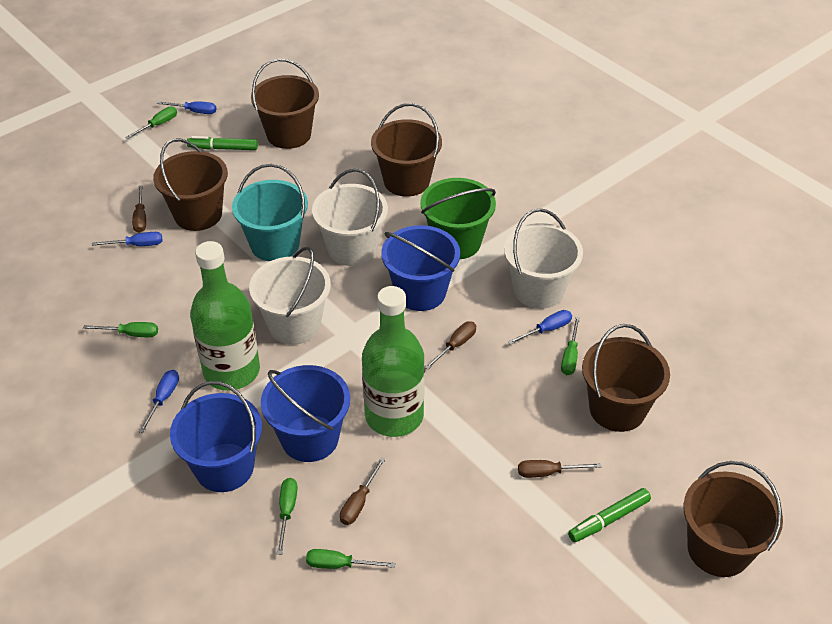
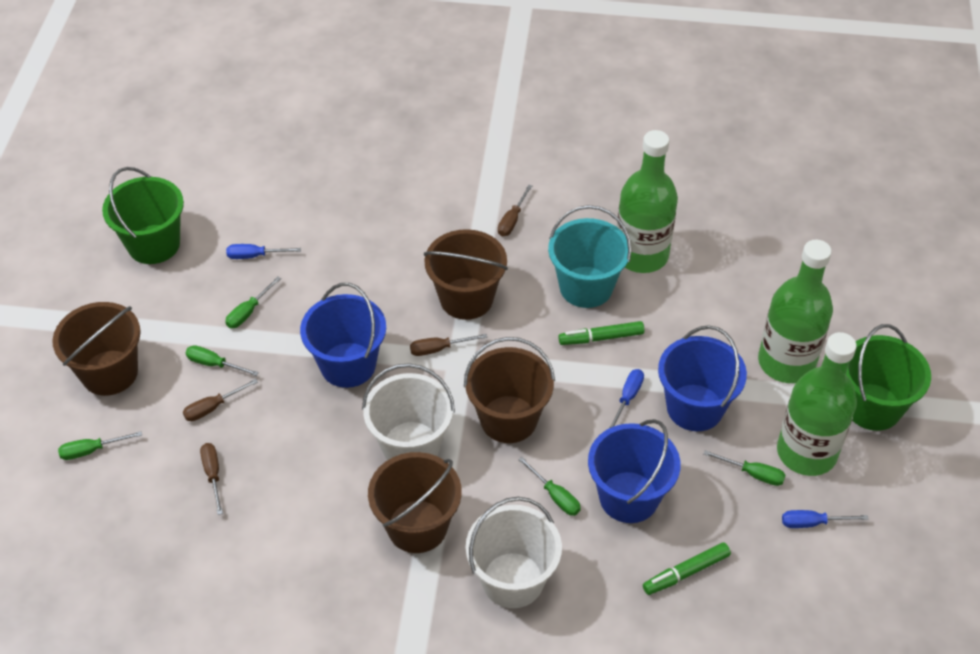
blue screwdriver: [92,232,163,246] [139,370,179,433] [157,101,216,114] [508,310,572,345] = 4 -> [226,244,301,259] [608,369,644,429] [782,510,869,528] = 3
brown bucket: [153,138,228,231] [251,59,319,149] [371,103,442,197] [582,324,670,432] [683,461,783,577] = 5 -> [53,302,141,396] [368,452,462,553] [424,229,508,320] [464,337,555,443] = 4
green bottle: [190,241,260,390] [362,286,425,437] = 2 -> [617,130,678,273] [758,240,833,383] [777,332,857,476] = 3
green bucket: [420,178,496,259] = 1 -> [102,167,184,264] [846,324,931,431] = 2
white bucket: [249,246,331,345] [312,169,388,266] [504,208,583,309] = 3 -> [362,363,455,460] [466,497,562,608] = 2

